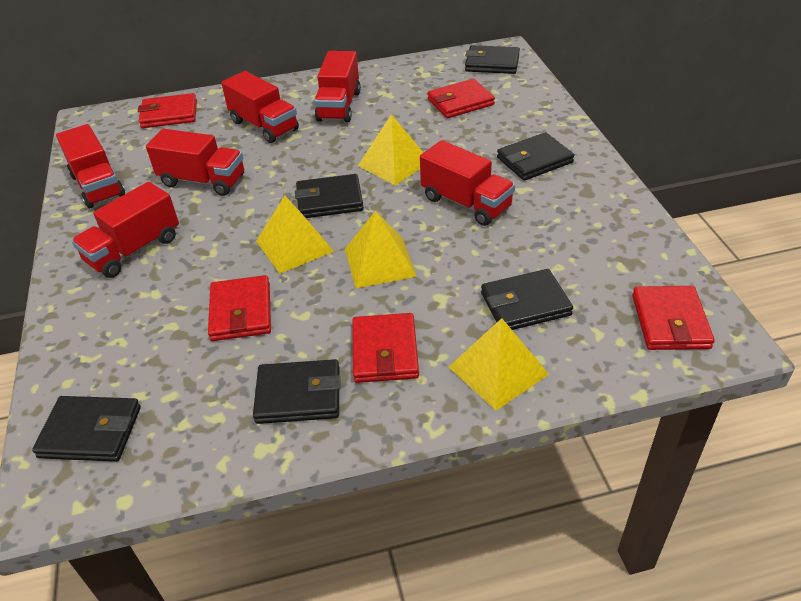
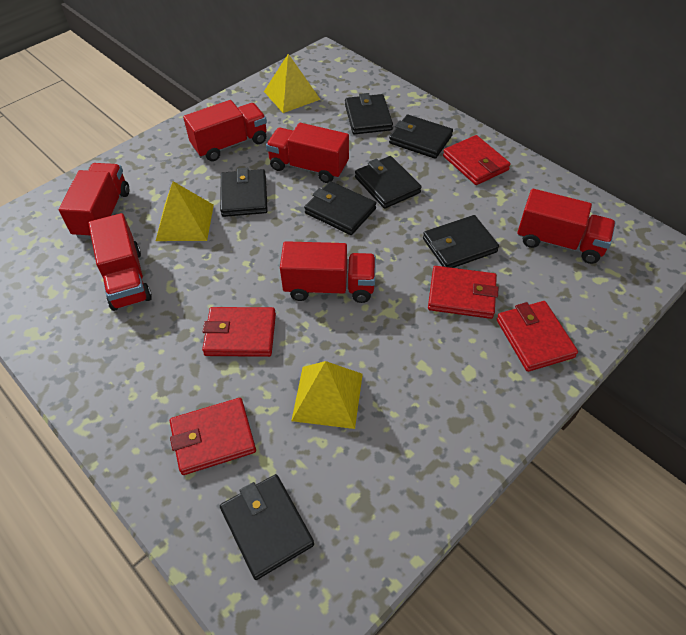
black wallet: [32,396,141,462] [253,359,340,424] [295,174,364,218] [465,45,520,74] [481,269,573,330] [497,132,574,181] = 6 -> [220,168,268,217] [220,474,314,580] [304,181,376,235] [345,93,393,134] [355,156,421,209] [389,115,453,159] [423,215,499,268] = 7
yellow pyramid: [256,196,334,274] [345,211,417,288] [358,114,424,185] [449,318,549,411] = 4 -> [156,181,214,241] [264,54,321,113] [291,361,363,429] = 3

